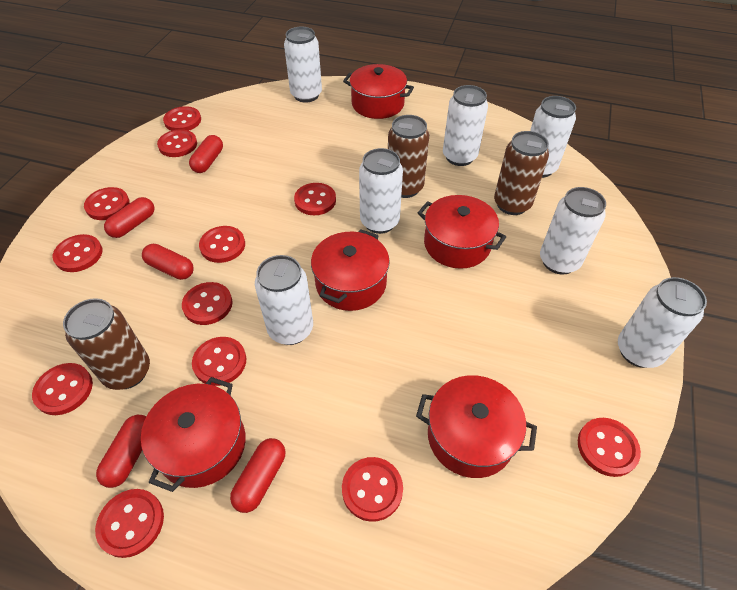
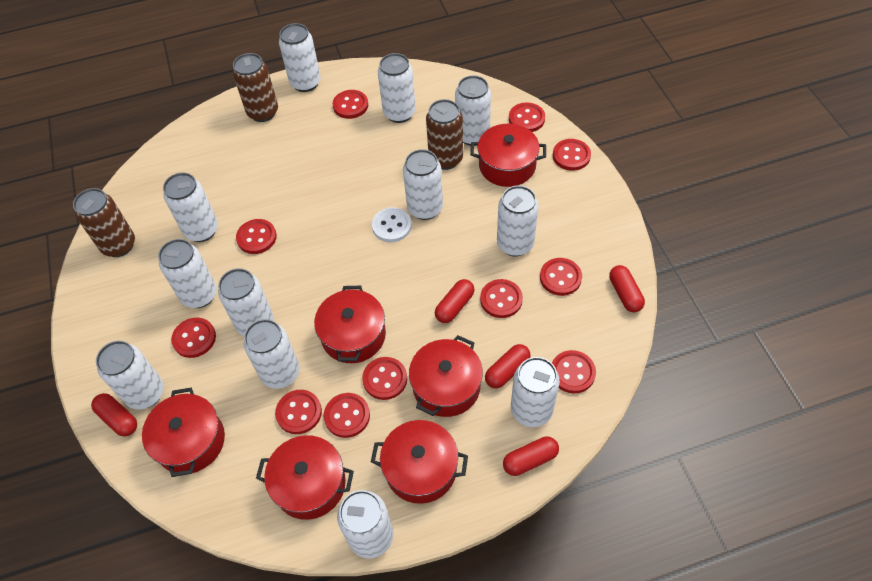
red button: [32,363,93,415] [53,234,103,272] [84,187,129,220] [95,489,164,558] [157,129,197,157] [163,106,201,131] [182,282,233,325] [192,337,246,386] [199,226,245,263] [294,183,336,215] [342,457,403,522] [578,418,641,477] = 12 -> [171,318,216,358] [236,219,277,254] [275,390,322,434] [324,393,370,438] [333,90,368,119] [362,357,407,400] [480,279,523,318] [509,103,545,132] [540,258,582,296] [552,350,596,393] [553,139,591,171] = 11
red pot: [141,377,246,492] [311,230,390,311] [343,64,414,119] [416,375,537,478] [418,195,506,269] = 5 -> [142,387,225,477] [256,435,354,520] [314,286,386,363] [371,420,468,504] [409,335,483,417] [470,124,546,187] = 6
white button: none = 0 -> [372,207,412,242] = 1
white can: [255,255,313,345] [284,27,322,103] [359,148,403,234] [443,85,488,166] [530,96,576,178] [540,187,606,274] [618,277,707,368] = 7 -> [96,341,164,410] [158,239,217,308] [163,172,218,242] [218,268,274,336] [244,319,300,389] [279,23,321,92] [337,490,393,558] [378,53,416,123] [403,149,443,220] [455,75,491,146] [497,185,538,256] [511,357,560,427] = 12

